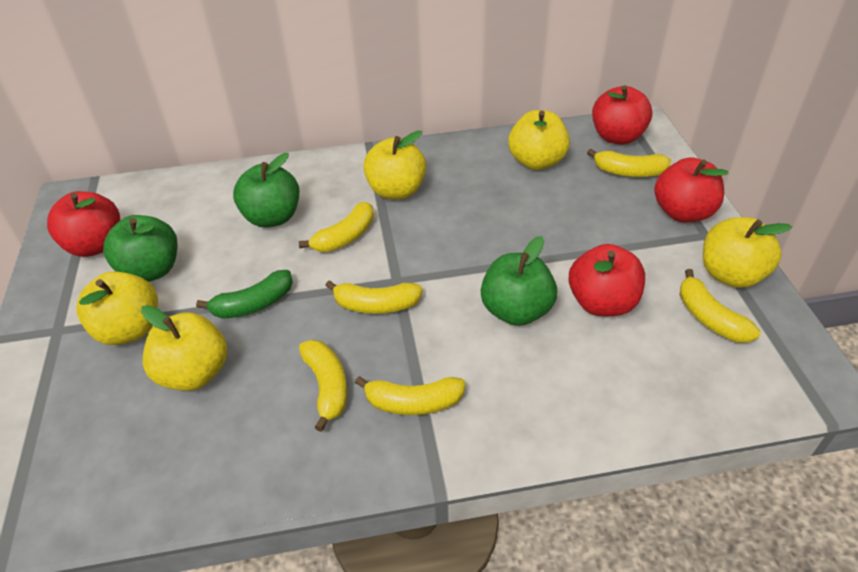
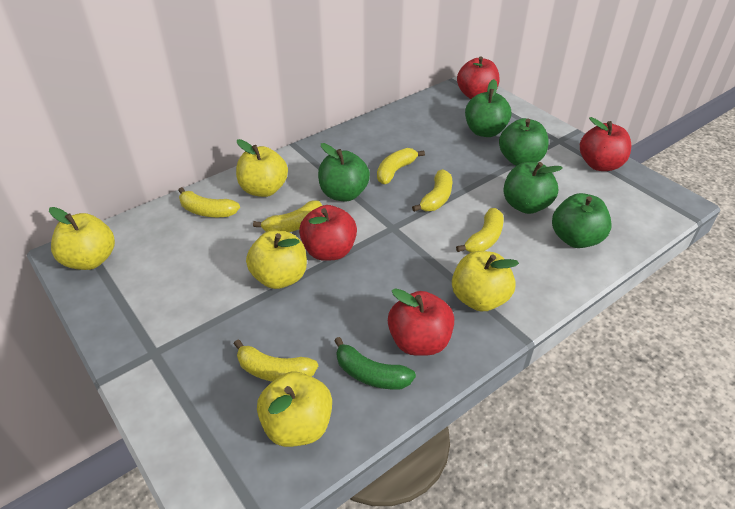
green apple: [103,215,178,282] [233,153,299,228] [481,236,557,326] = 3 -> [318,143,370,202] [465,79,511,137] [499,118,548,166] [503,162,563,214] [552,193,612,248] = 5

